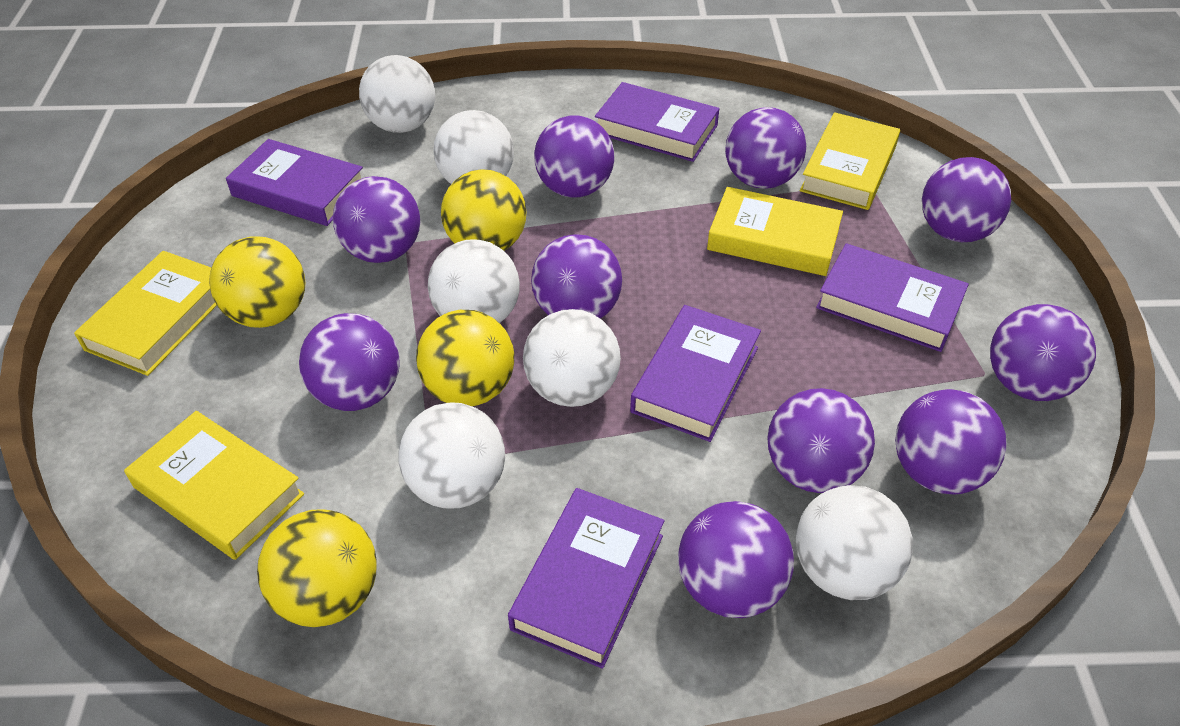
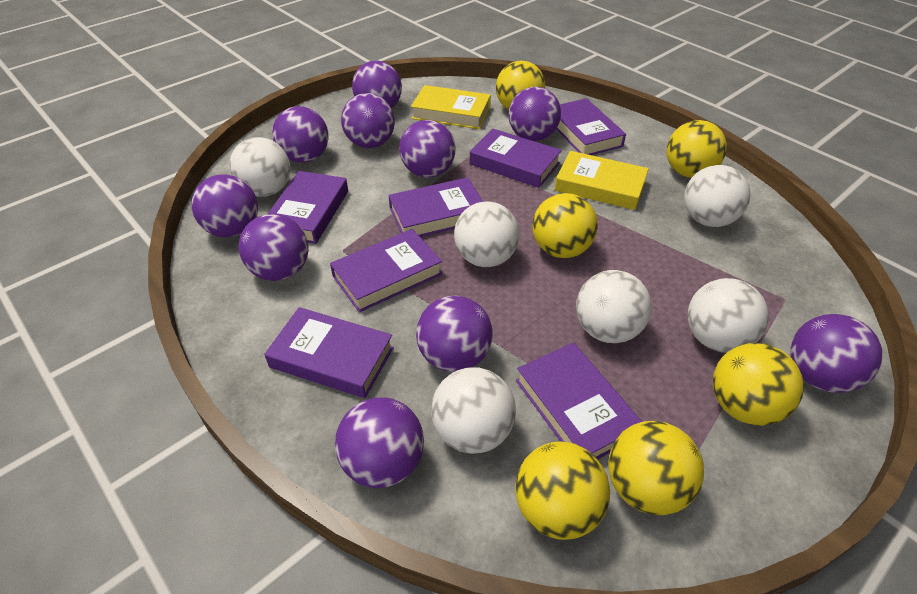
purple book: [226,139,363,226] [508,488,665,669] [595,82,719,162] [630,305,761,442] [816,243,969,352] = 5 -> [264,307,394,398] [268,171,348,244] [330,229,442,312] [388,177,483,237] [470,129,562,188] [516,342,642,459] [556,98,626,155] = 7
yellow ball: [209,236,306,328] [257,509,377,627] [416,310,514,406] [441,169,526,251] = 4 -> [496,61,545,110] [515,442,610,540] [532,193,598,258] [608,421,704,515] [667,120,727,178] [713,343,804,426] = 6
yellow book: [74,251,217,376] [124,411,304,560] [707,187,843,276] [800,112,900,210] = 4 -> [411,85,491,129] [555,151,649,210] = 2

